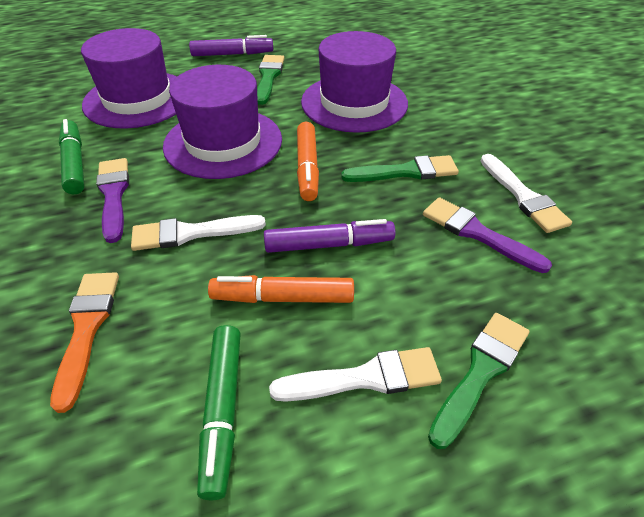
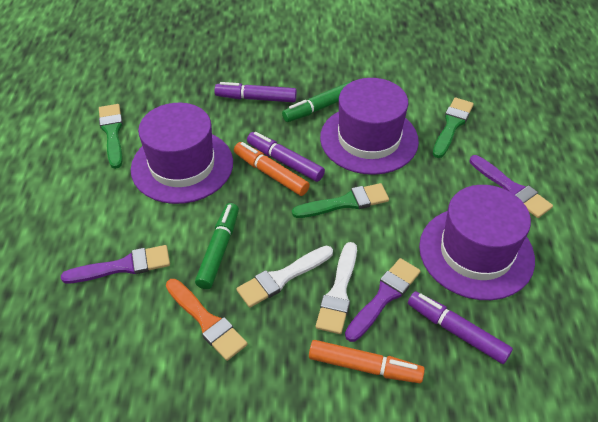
purple brush: [96,158,129,243] [423,197,552,273] = 2 -> [61,245,170,283] [345,258,421,342] [470,155,553,218] = 3
purple marker: [189,35,273,56] [264,219,395,253] = 2 -> [214,82,297,102] [247,132,325,182] [408,291,513,364] = 3
white brush: [131,215,266,251] [269,347,442,402] [481,154,572,233] = 3 -> [236,246,333,308] [316,242,357,334] = 2

